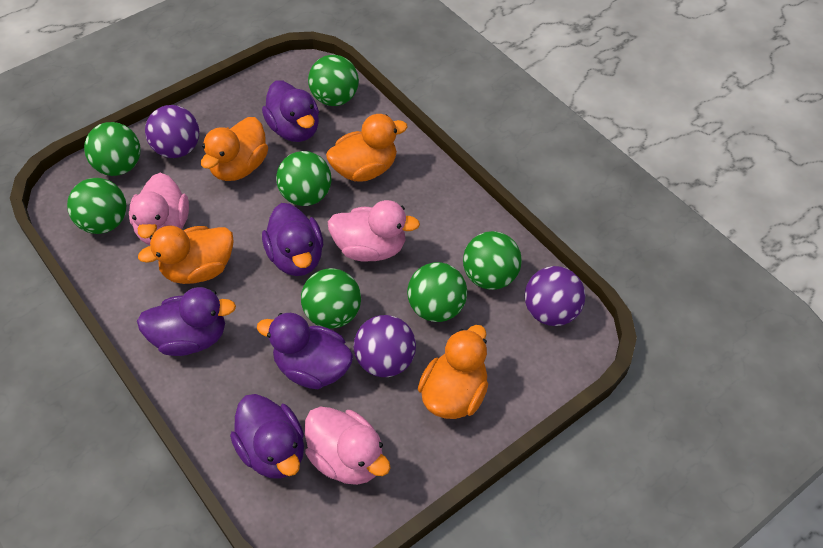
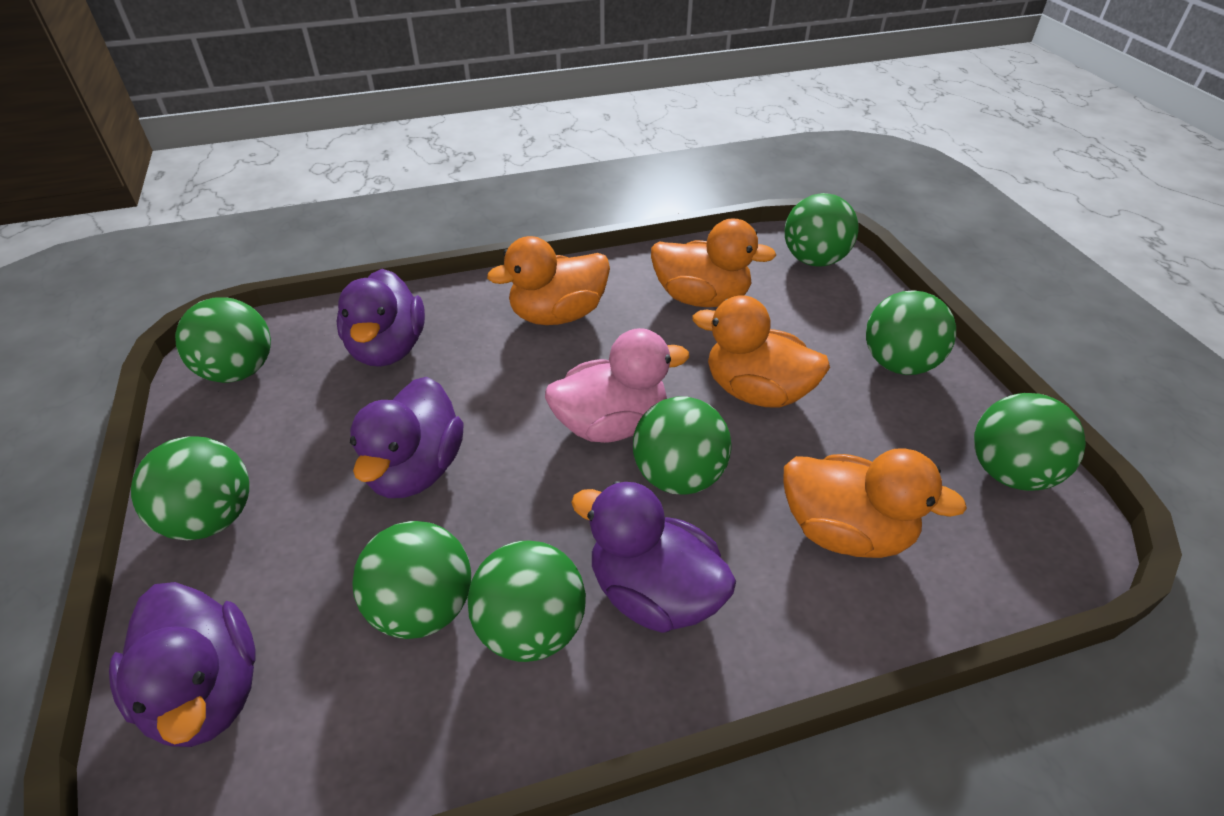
green ball: [67,178,126,234] [84,122,141,176] [276,151,332,206] [301,268,361,329] [308,55,359,106] [407,262,467,322] [463,231,522,290] = 7 -> [131,436,249,541] [175,297,271,383] [352,521,471,639] [468,540,586,662] [633,397,732,495] [785,193,859,267] [866,290,956,375] [974,393,1086,491] = 8
pink duck: [129,173,189,245] [305,407,391,485] [328,200,420,262] = 3 -> [545,328,689,443] = 1
purple ball: [145,105,199,158] [354,315,416,377] [525,266,585,326] = 3 -> none = 0
purple duck: [137,287,236,356] [230,394,304,479] [257,313,353,389] [262,80,319,142] [262,203,323,276] = 5 -> [109,582,255,747] [336,269,425,367] [350,377,464,498] [571,481,736,633] = 4

